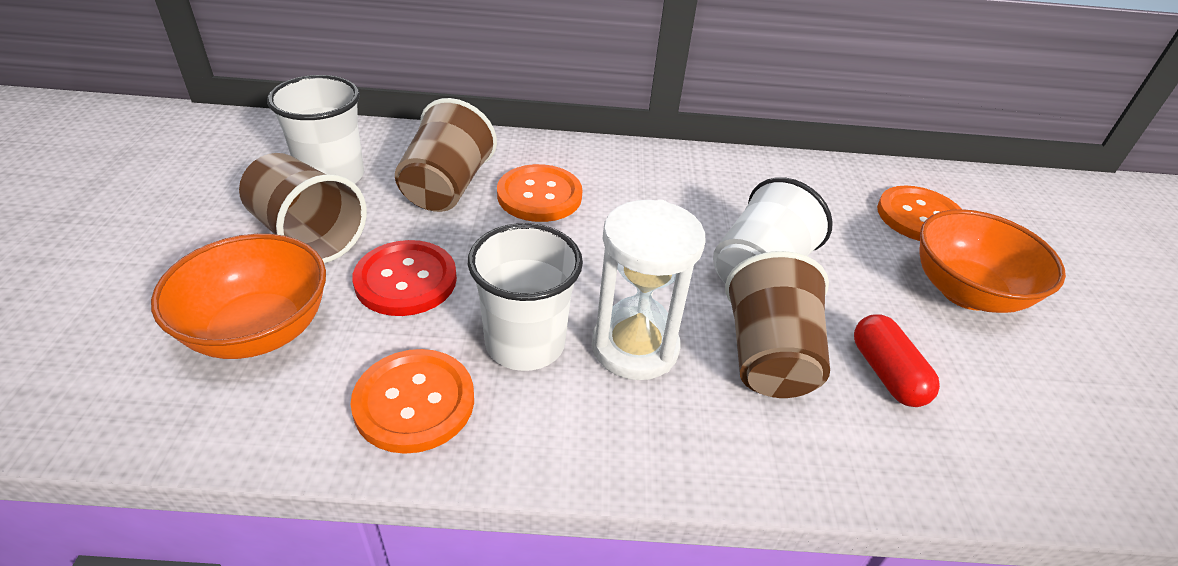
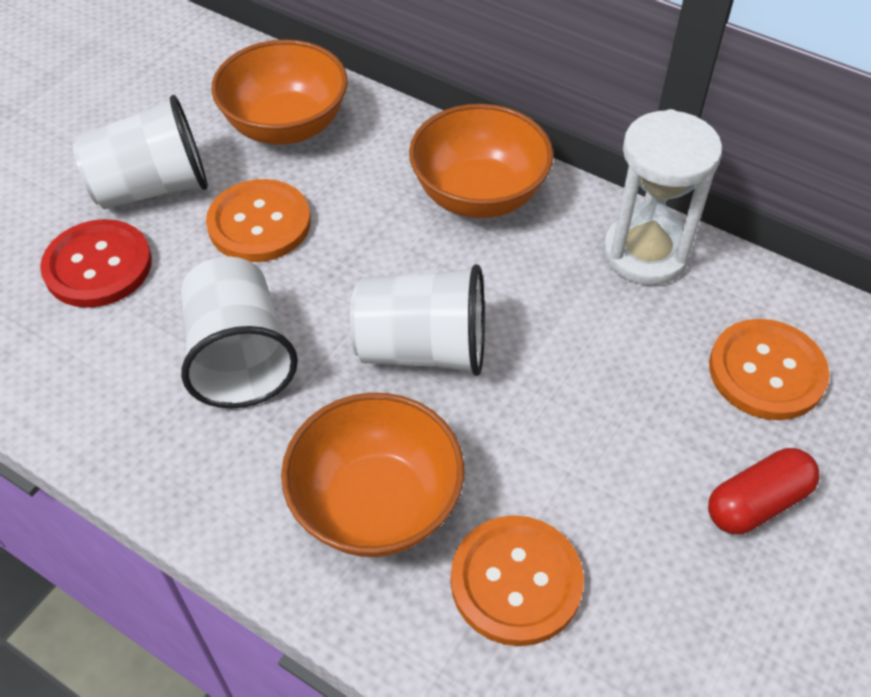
brown cup: [239,153,367,263] [395,98,497,212] [725,251,830,398] = 3 -> none = 0
orange bowl: [151,234,326,359] [920,209,1066,313] = 2 -> [211,39,348,145] [281,393,464,557] [409,104,554,218] = 3

